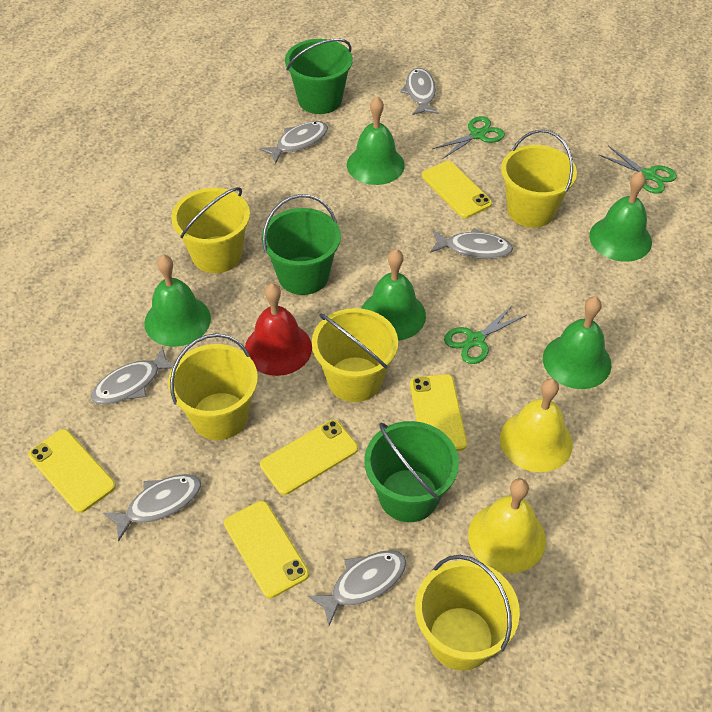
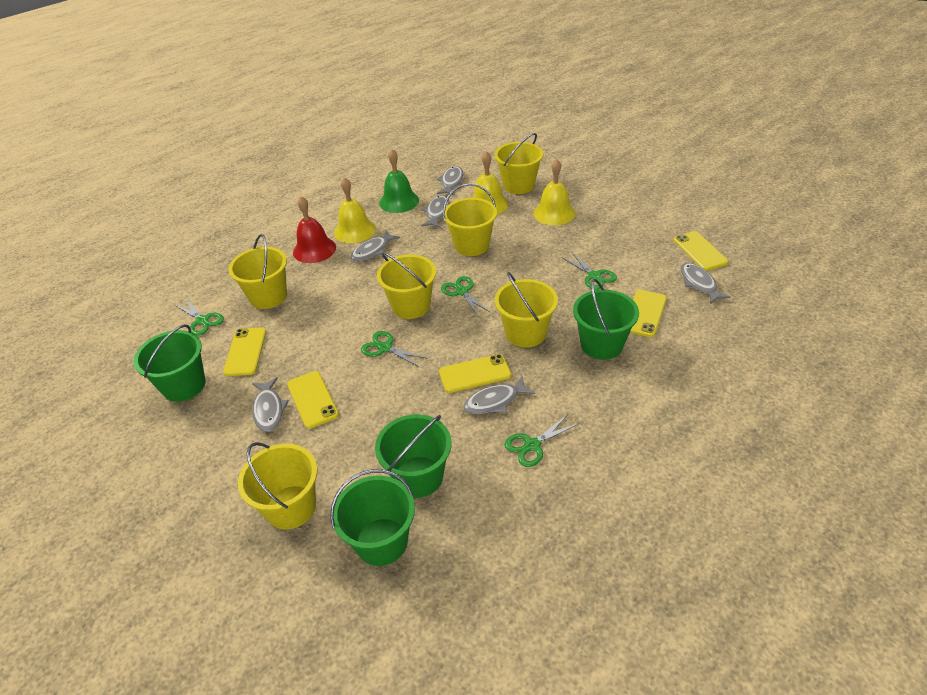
green bell: [144,255,211,347] [347,97,405,185] [361,249,426,341] [543,296,611,389] [589,171,652,262] = 5 -> [379,149,419,213] = 1
green bucket: [261,194,341,295] [285,39,353,114] [364,421,459,522] = 3 -> [133,324,206,402] [330,469,415,566] [375,414,452,498] [573,279,639,360] = 4
green scissors: [432,116,505,158] [444,305,527,364] [599,146,677,194] = 3 -> [175,298,224,336] [361,331,427,367] [441,276,491,316] [504,414,578,467] [562,252,617,290] = 5
yellow bell: [468,478,546,573] [500,378,573,472] = 2 -> [334,177,376,243] [472,151,508,215] [533,159,575,226] = 3
yellow bucket: [168,333,258,440] [171,187,250,273] [312,308,398,402] [415,555,520,671] [501,129,577,227] = 5 -> [228,234,287,309] [238,442,317,529] [377,252,436,319] [443,183,497,256] [495,133,543,194] [495,272,558,348] = 6

